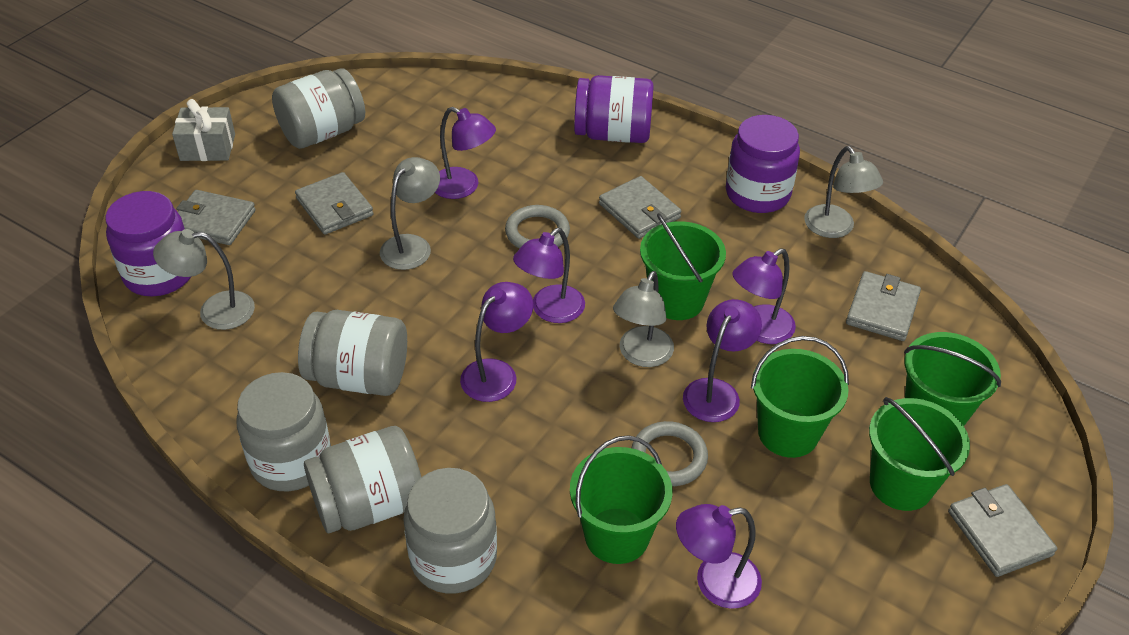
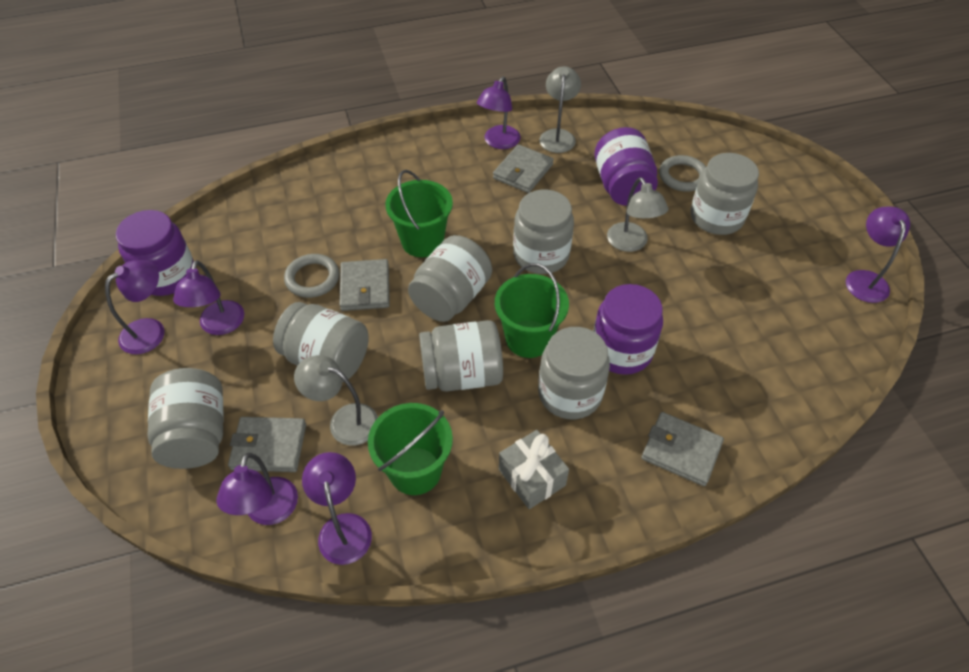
green bucket: [570,435,673,564] [640,213,726,320] [751,336,849,458] [869,397,970,511] [904,332,1001,426] = 5 -> [368,403,453,495] [385,170,453,257] [495,263,569,358] = 3
grey jar: [236,372,331,491] [272,68,365,149] [298,310,407,396] [304,426,421,533] [403,468,497,593] = 5 -> [147,368,224,469] [273,302,369,382] [408,235,492,322] [419,320,503,392] [513,189,574,274] [538,327,610,419] [691,153,759,235] = 7
grey lamp: [153,229,255,330] [380,157,440,270] [613,271,674,367] [804,146,883,238] = 4 -> [294,355,378,446] [539,66,581,153] [607,177,668,252] = 3
grey wallet: [176,190,256,245] [295,172,374,235] [599,176,682,239] [846,271,921,341] [948,484,1057,577] = 5 -> [228,417,306,472] [339,259,390,311] [493,144,554,193] [641,412,724,486] = 4

